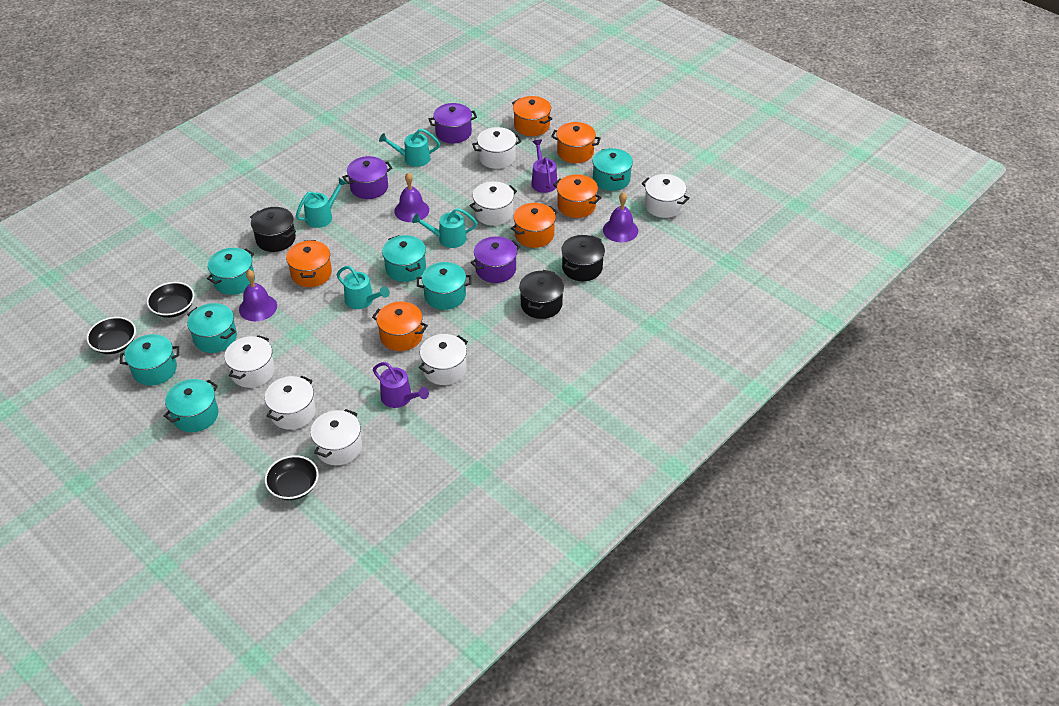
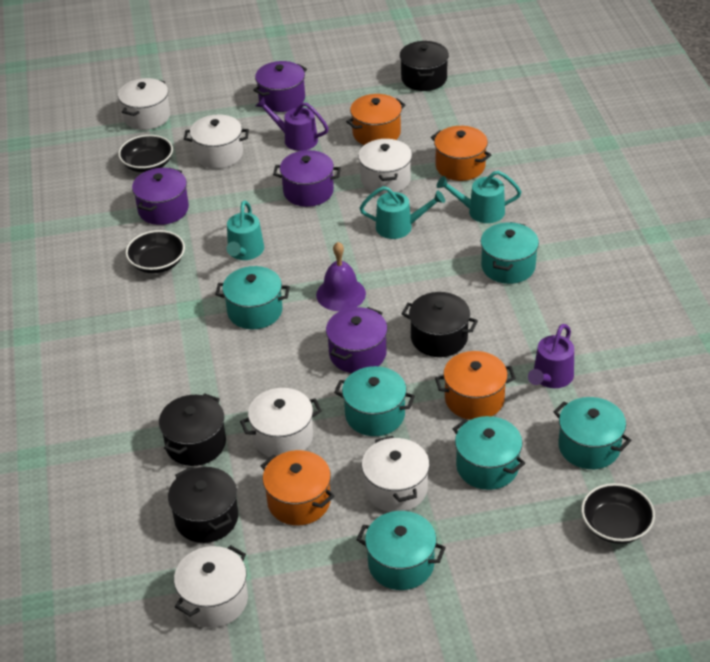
black pot: [250,207,296,252] [519,270,564,319] [561,235,605,281] = 3 -> [159,393,226,466] [168,467,238,543] [400,41,449,91] [402,292,478,357] = 4
orange pot: [286,240,332,287] [372,301,428,351] [511,203,558,248] [512,96,552,136] [551,122,601,163] [553,174,602,218] = 6 -> [261,450,334,525] [346,94,405,145] [431,126,492,181] [435,351,516,420] = 4
purple bell: [239,270,277,321] [394,173,429,222] [603,192,638,242] = 3 -> [316,242,366,311] = 1
purple pot: [342,156,392,199] [429,103,477,144] [470,236,520,283] = 3 -> [132,168,189,225] [253,61,307,112] [273,150,341,207] [326,307,387,373] = 4
turquoise pot: [120,334,179,386] [164,379,218,432] [187,303,237,353] [207,248,255,295] [382,235,426,282] [417,262,472,310] [593,148,633,191] = 7 -> [215,266,290,329] [334,366,415,436] [356,511,446,590] [453,416,525,490] [481,222,539,284] [553,397,632,469] = 6
turquoise watering can: [296,178,347,228] [337,266,390,309] [379,129,440,167] [412,208,478,248] = 4 -> [226,200,264,260] [360,186,445,239] [437,171,521,223] = 3
white pot: [224,335,275,388] [265,376,316,430] [310,409,362,465] [419,334,468,385] [469,181,517,226] [472,127,522,169] [642,174,690,218] = 7 -> [118,78,170,130] [174,545,248,628] [184,115,249,169] [240,388,322,457] [358,139,412,194] [362,436,430,512] = 6

